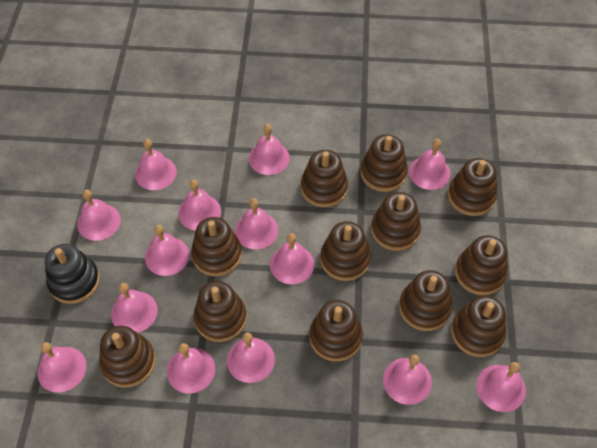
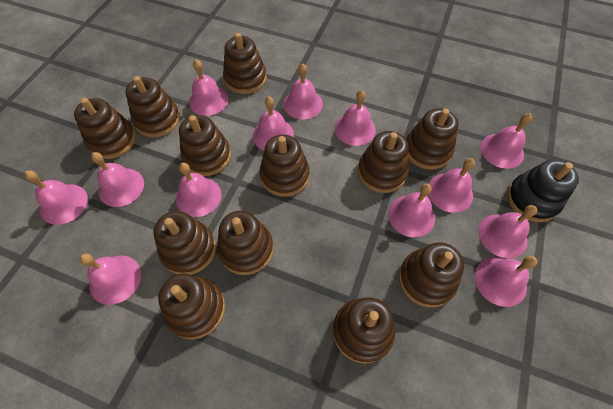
pink bell: [38,342,86,393] [77,190,121,241] [111,283,158,333] [135,139,177,190] [145,225,189,276] [167,343,215,394] [178,180,221,231] [227,332,275,383] [235,198,278,250] [249,124,290,175] [270,233,315,284] [383,354,432,405] [409,139,451,190] [476,362,526,412] = 14 -> [24,171,88,225] [79,253,141,305] [91,152,144,207] [176,163,222,217] [189,60,228,116] [253,96,294,151] [283,63,323,120] [335,90,376,146] [388,184,435,238] [428,158,475,213] [475,256,537,307] [478,205,537,258] [480,113,532,169] = 13

